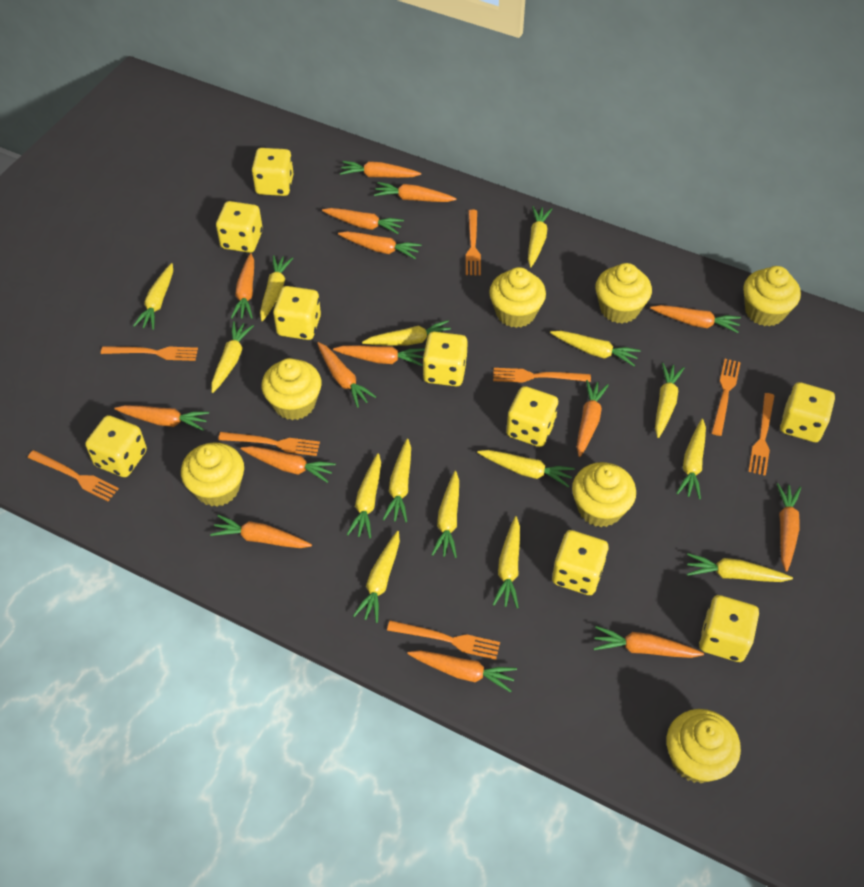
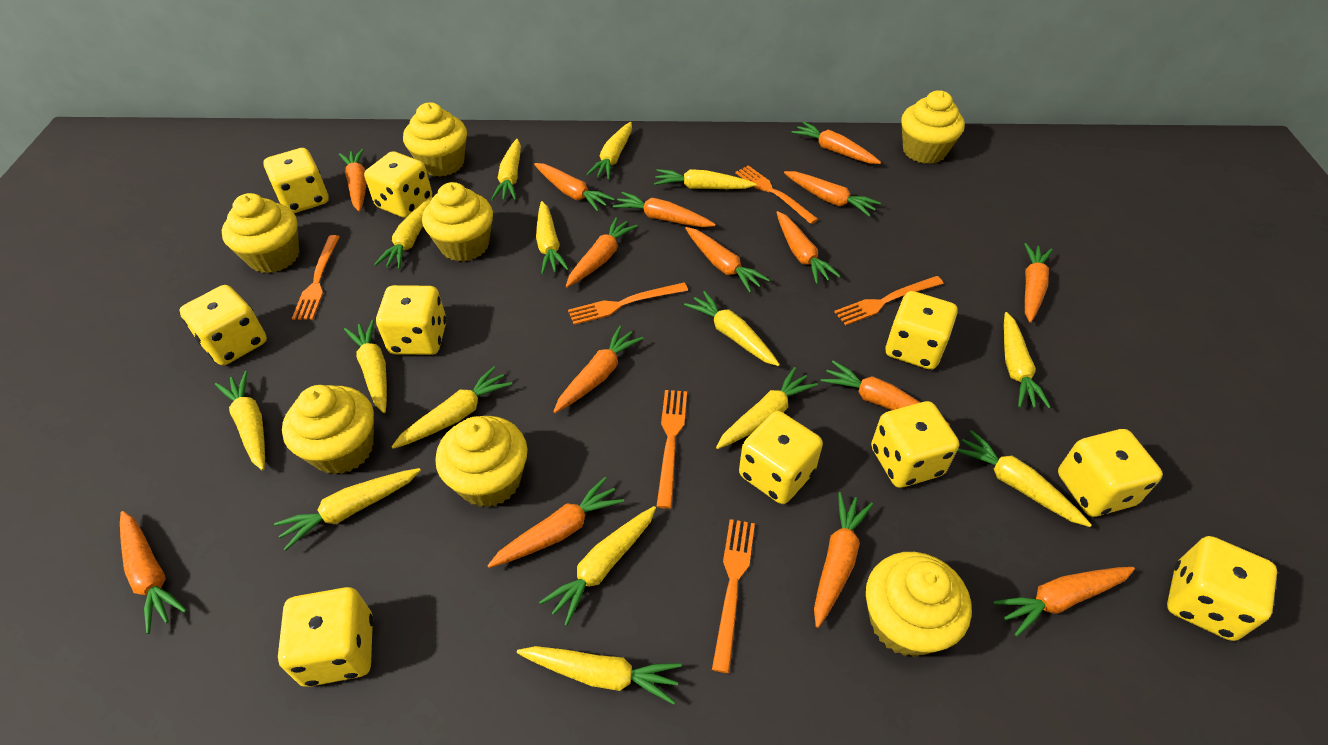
orange fork: [28,450,119,501] [101,346,198,361] [218,432,320,456] [387,620,500,660] [466,210,481,275] [493,368,591,383] [712,359,741,436] [748,393,775,476] = 8 -> [292,235,340,320] [568,283,688,325] [656,390,687,509] [712,519,755,673] [735,165,818,224] [834,276,944,325] = 6
yellow dice: [85,415,147,477] [216,201,263,253] [252,148,294,196] [273,286,321,340] [423,331,468,386] [506,386,558,447] [552,530,608,595] [699,595,759,662] [780,382,835,442] = 9 -> [179,285,267,365] [263,148,329,213] [278,587,373,687] [364,151,432,218] [376,285,447,355] [739,411,823,504] [871,401,959,488] [886,291,958,370] [1058,429,1163,517] [1167,536,1277,641] = 10

